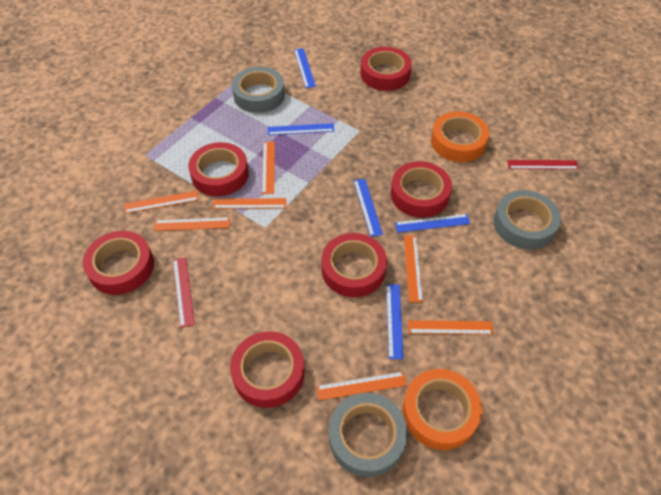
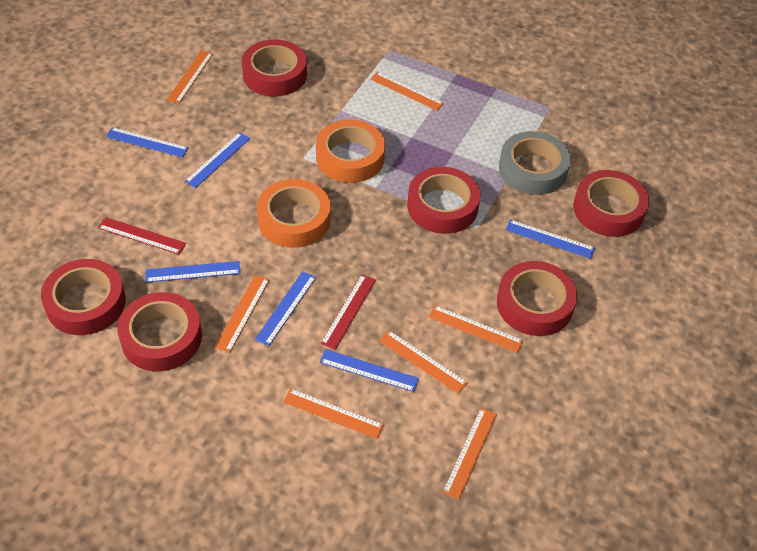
blue ruler: [268,123,334,135] [294,48,316,88] [354,179,383,237] [386,284,404,359] [395,214,470,233] = 5 -> [106,127,189,157] [145,261,240,283] [184,132,250,188] [255,271,316,346] [320,349,419,392] [506,219,595,259] = 6
grey tape: [232,67,285,113] [329,393,408,477] [494,190,561,250] = 3 -> [499,131,571,195] = 1

